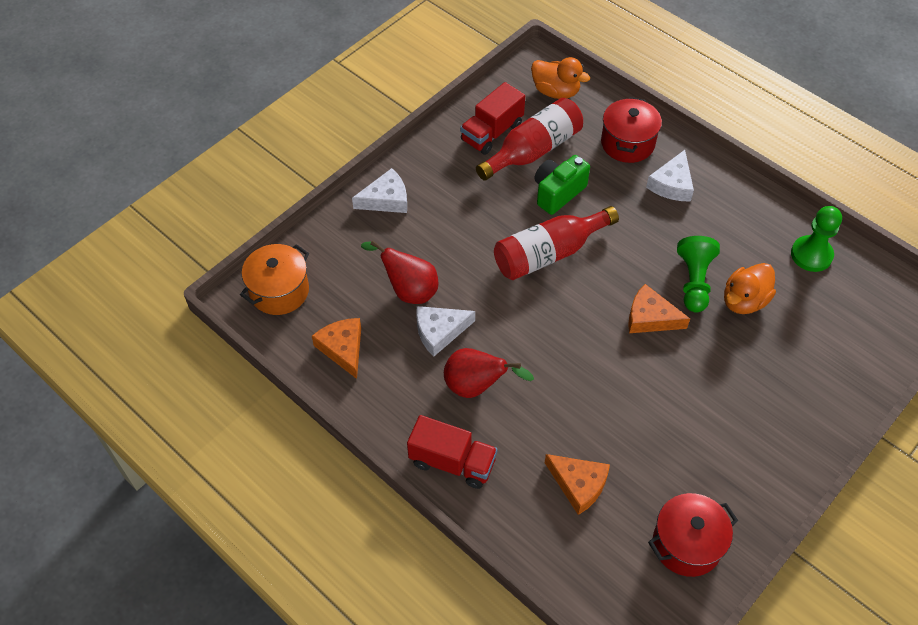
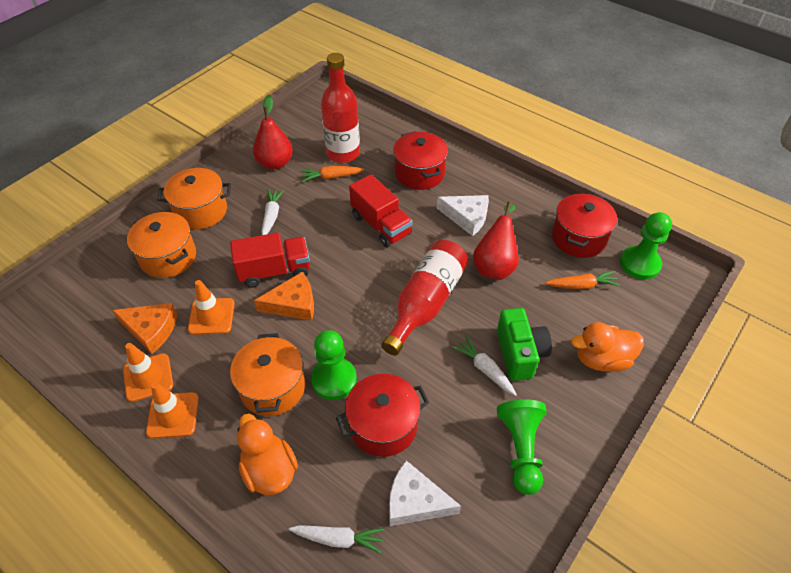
green pawn: [677,236,720,313] [791,206,842,272] = 2 -> [311,330,357,400] [497,399,547,495] [620,212,672,280] = 3
orange carrot: none = 0 -> [300,166,364,182] [545,271,620,289] = 2
orange cheese: [312,318,361,379] [545,454,610,515] [628,284,690,333] = 3 -> [112,303,177,354] [254,272,314,321] = 2
orange pot: [240,244,309,315] = 1 -> [127,212,196,278] [157,168,231,229] [230,333,305,416] = 3
orange traffic cone: none = 0 -> [123,343,173,402] [146,382,199,439] [188,280,234,335] = 3
red pot: [601,97,662,163] [648,493,738,577] = 2 -> [336,374,430,457] [393,131,448,190] [552,193,617,258] = 3
white carrot: none = 0 -> [261,189,284,235] [289,525,385,554] [452,336,517,396] = 3
white cheese: [352,168,407,213] [416,306,475,357] [646,150,694,202] = 3 -> [389,460,461,526] [437,195,489,236] = 2

